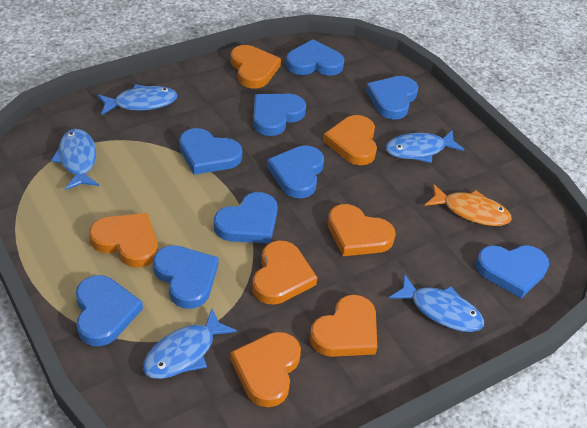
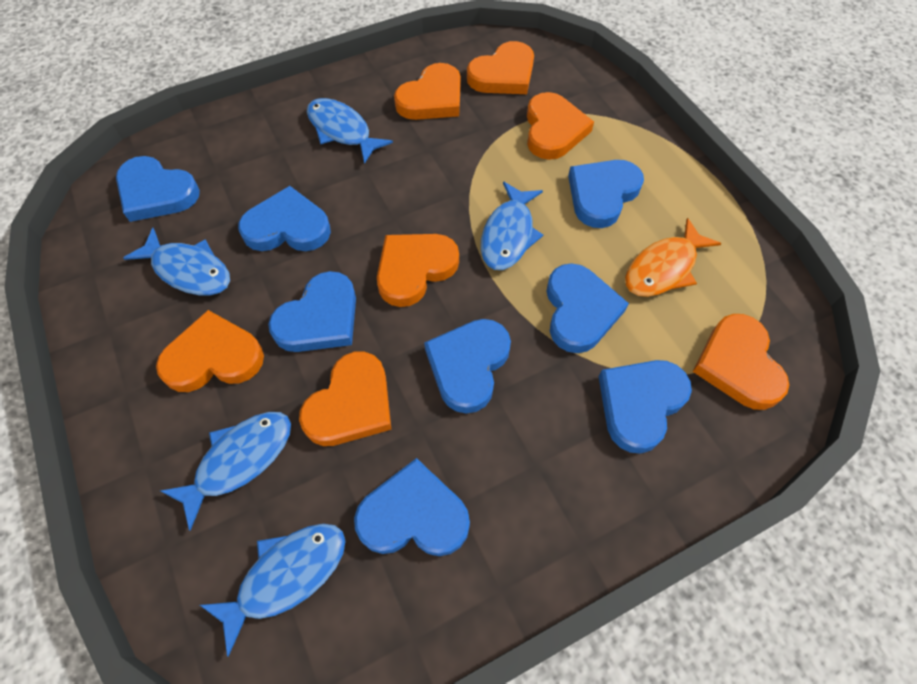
blue heart: [76,275,143,346] [153,245,219,309] [179,128,242,175] [214,192,278,243] [253,94,306,136] [267,145,324,198] [286,39,344,76] [366,76,418,119] [476,245,549,298] = 9 -> [116,156,200,222] [238,186,331,251] [268,271,356,352] [354,458,470,556] [424,319,511,414] [546,263,629,353] [568,160,644,228] [599,360,692,454] = 8

